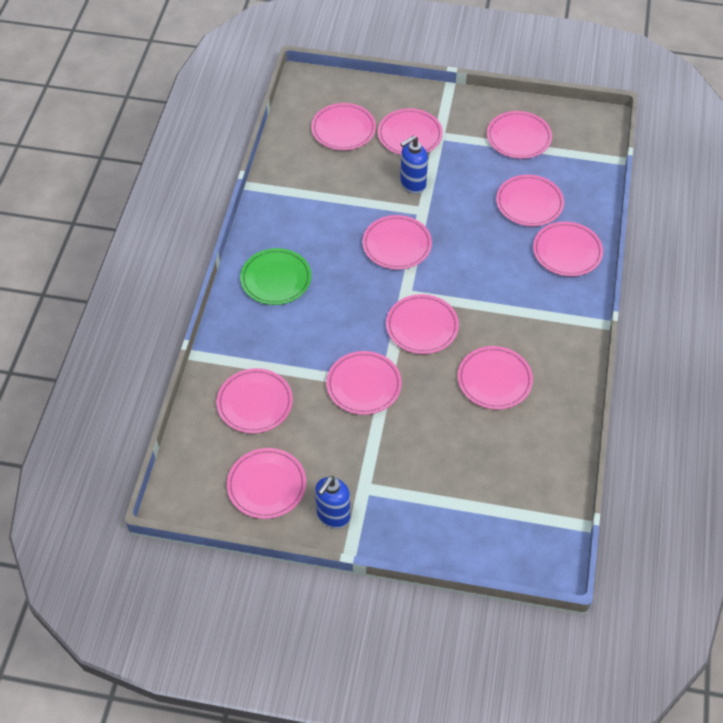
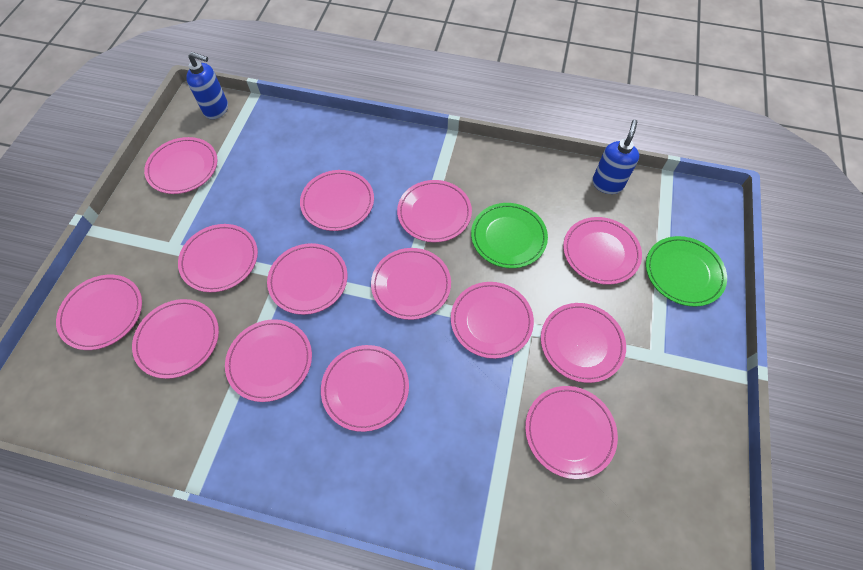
green plate: [240,248,311,305] = 1 -> [471,203,548,268] [646,236,727,307] = 2
pink plate: [217,368,293,434] [227,448,306,519] [311,103,376,150] [326,351,402,415] [362,215,432,270] [378,108,443,155] [386,294,459,354] [458,346,533,410] [487,111,552,159] [496,175,564,226] [533,222,603,276] = 11 -> [56,275,142,350] [132,299,219,379] [144,137,218,194] [178,224,258,292] [225,319,312,402] [267,243,347,315] [300,170,374,231] [321,345,409,432] [371,248,451,320] [397,180,472,242] [451,282,534,359] [525,386,618,479] [541,303,626,383] [563,217,642,285] = 14

